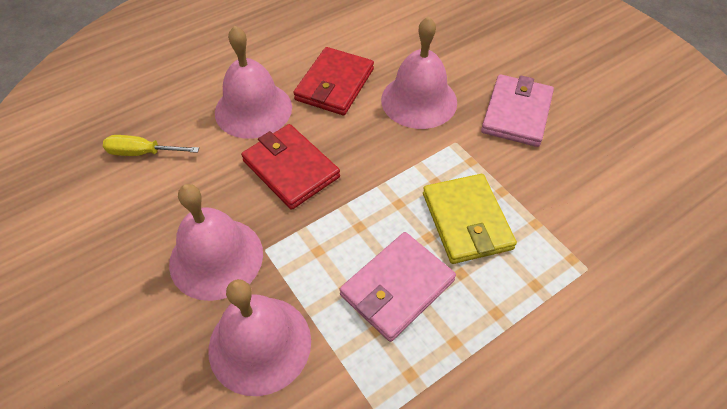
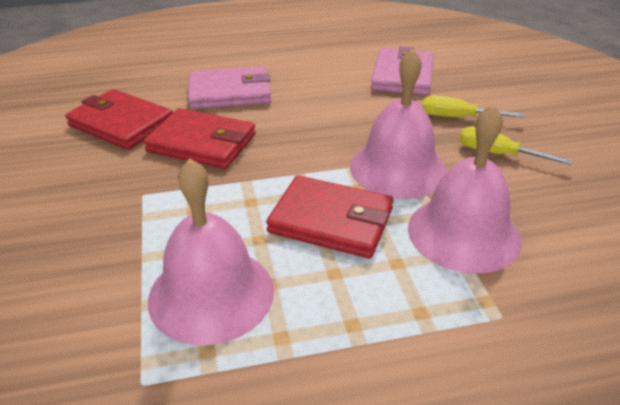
pink bell: [169,184,263,301] [208,279,311,396] [215,26,292,139] [381,16,457,129] = 4 -> [148,158,274,345] [350,48,447,199] [408,104,522,274] = 3
red wallet: [241,124,340,210] [293,47,374,115] = 2 -> [65,89,173,150] [144,108,256,169] [266,175,394,258] = 3
yellow screwdriver: [103,135,199,156] = 1 -> [422,96,524,118] [459,126,573,165] = 2
yellow wallet: [423,174,517,264] = 1 -> none = 0

